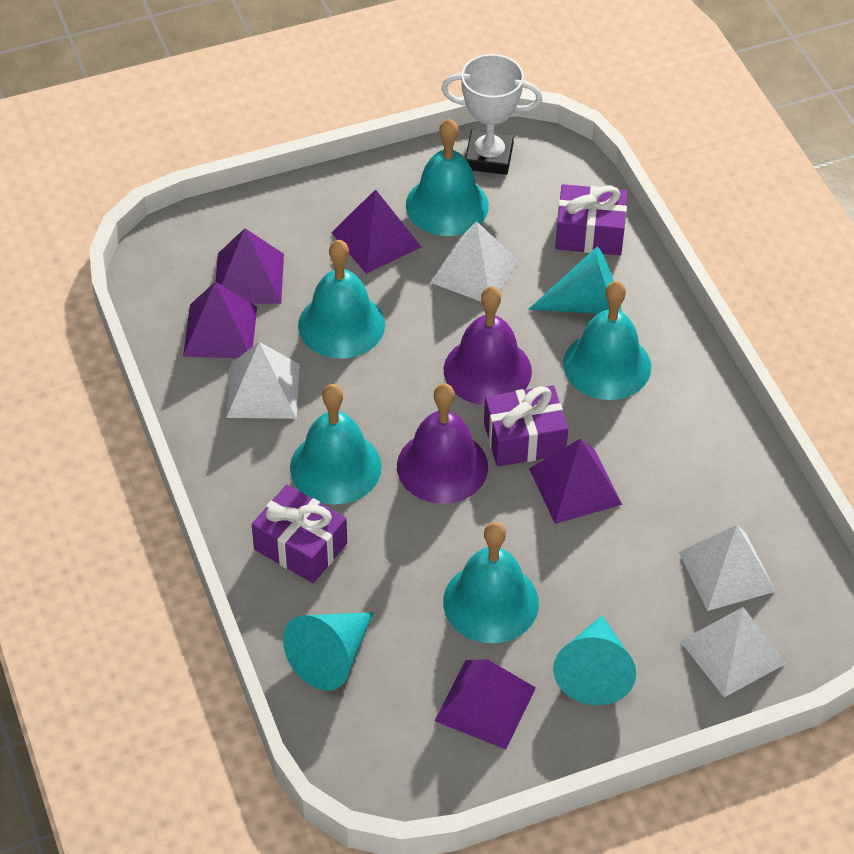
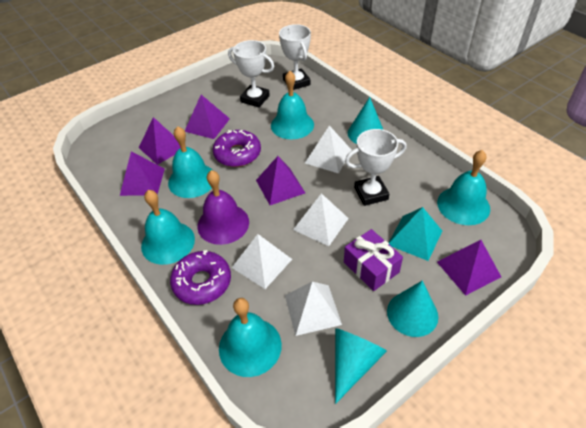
purple bell: [397,383,488,504] [444,286,532,405] = 2 -> [197,170,249,245] = 1
purple donut: none = 0 -> [170,250,231,305] [213,130,261,167] = 2
purple gift: [252,485,347,583] [484,385,568,467] [555,184,628,255] = 3 -> [344,229,403,291] = 1
turquoise pyramid: none = 0 -> [389,207,442,261] = 1
white trophy: [441,54,543,175] = 1 -> [228,40,274,108] [279,24,311,90] [345,129,407,206] = 3

